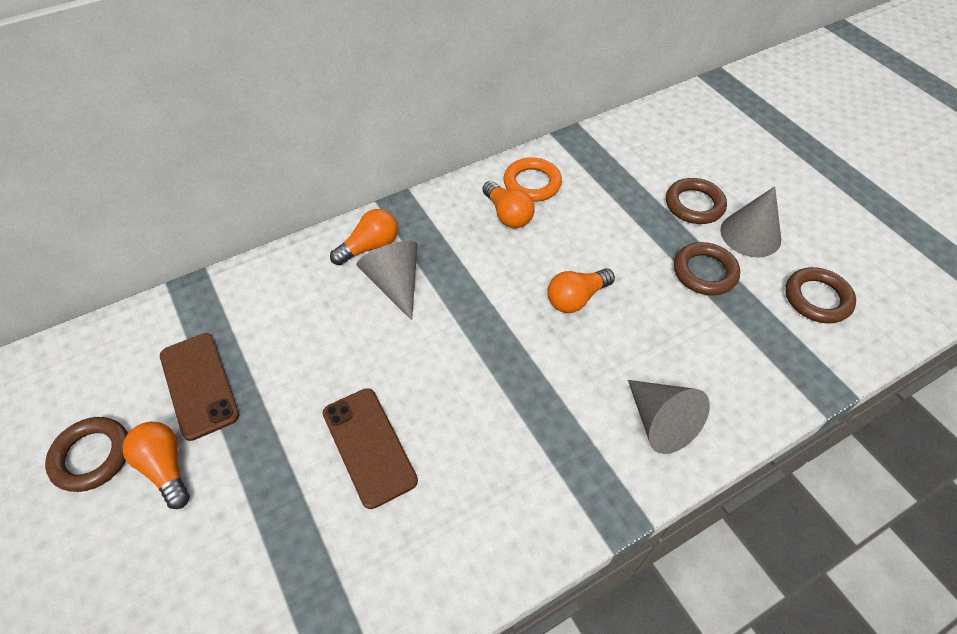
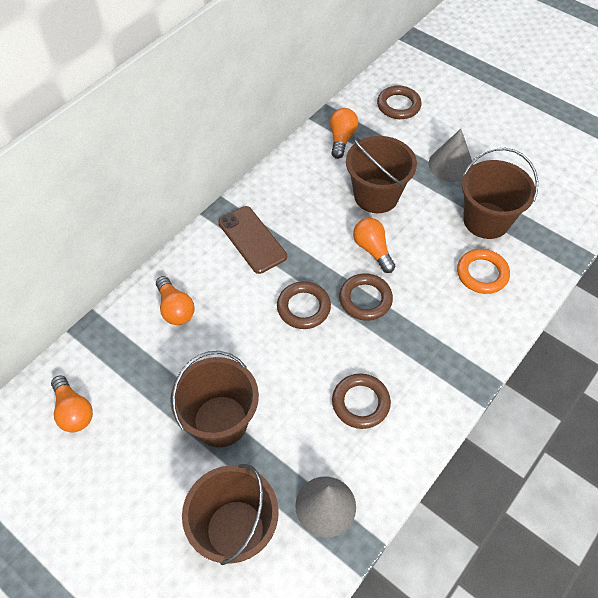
brown bucket: none = 0 -> [170,351,259,447] [182,464,279,565] [346,136,417,213] [462,148,538,239] = 4
brown phone: [160,333,239,441] [323,388,418,509] = 2 -> [219,206,287,274] = 1
grey cone: [357,241,418,320] [628,380,710,454] [720,186,781,257] = 3 -> [295,476,356,538] [428,129,473,182] = 2

